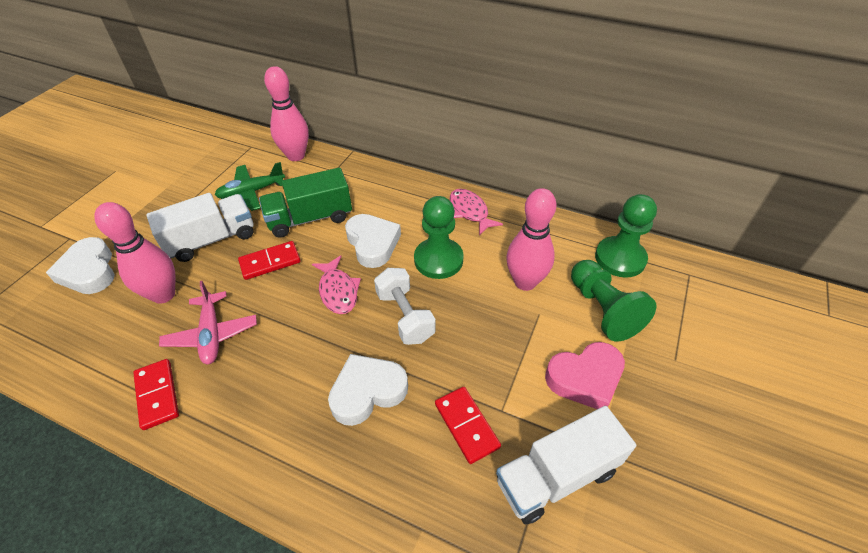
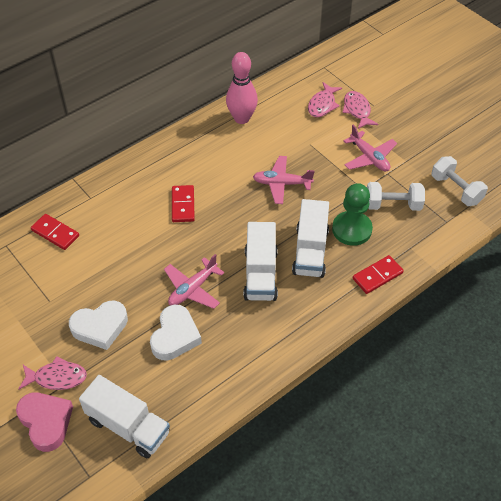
green pawn: [414,196,464,279] [571,260,656,341] [595,194,657,277] = 3 -> [332,183,373,246] = 1
green plane: [215,162,285,211] = 1 -> none = 0
green truck: [259,168,352,238] = 1 -> none = 0
pink bowling pin: [94,202,176,304] [264,66,309,161] [506,188,556,291] = 3 -> [226,52,258,124] = 1
pink fish: [312,255,361,314] [450,189,503,235] = 2 -> [19,356,87,390] [308,82,342,117] [342,91,378,129] = 3
pink plane: [159,281,257,364] = 1 -> [164,254,225,309] [253,156,315,204] [343,125,397,171] = 3
white dumbbell: [374,268,436,345] = 1 -> [367,182,425,211] [431,156,488,206] = 2
white heart: [46,237,115,294] [328,354,408,426] [345,214,401,268] = 3 -> [69,300,128,350] [150,305,202,361] = 2
white truck: [146,193,254,262] [496,406,636,525] = 2 -> [79,375,170,458] [243,222,278,301] [292,199,329,278] = 3

